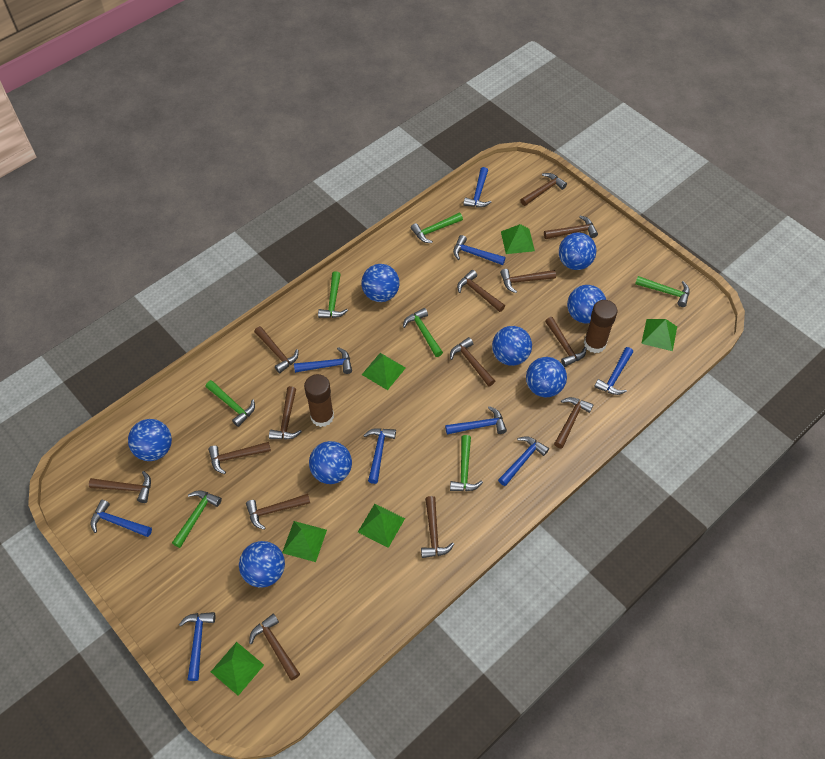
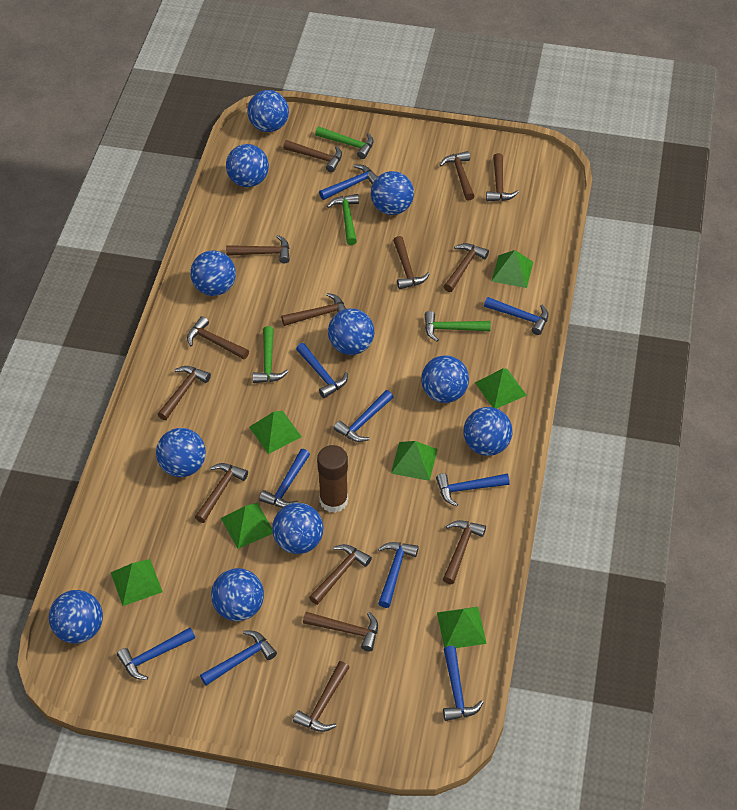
blue ball: [128,419,172,461] [239,541,285,588] [309,441,352,484] [361,264,399,302] [492,326,532,366] [526,357,567,397] [559,233,596,270] [567,285,606,323] = 8 -> [49,590,103,644] [156,428,206,477] [190,251,236,296] [211,568,264,621] [226,144,269,187] [247,90,289,132] [272,503,323,554] [328,308,374,355] [371,171,414,215] [421,355,469,403] [463,407,513,456] = 11
blue hammer: [90,500,152,537] [179,612,215,681] [294,347,352,374] [363,428,396,484] [445,406,507,435] [453,235,506,265] [463,167,492,207] [498,436,549,486] [594,347,633,395] = 9 -> [117,628,195,680] [200,631,277,686] [259,449,310,508] [296,343,348,398] [319,165,378,200] [334,390,393,442] [378,542,419,608] [436,473,510,506] [443,646,484,721] [484,297,548,335] = 10
brown glue stick: [304,374,334,427] [584,300,617,353] = 2 -> [317,445,348,513] = 1
green hammer: [172,490,222,548] [206,380,255,427] [318,271,348,318] [403,308,443,357] [411,213,463,243] [450,435,483,491] [635,276,690,307] = 7 -> [252,326,289,383] [315,127,374,159] [327,194,359,245] [425,311,491,342] = 4
green pyramid: [211,642,264,696] [282,521,327,562] [358,504,405,548] [362,353,406,390] [501,224,535,254] [641,319,677,351] = 6 -> [111,559,163,606] [221,503,273,549] [249,411,302,454] [391,441,438,481] [437,607,487,648] [475,368,527,409] [492,250,533,288] = 7

